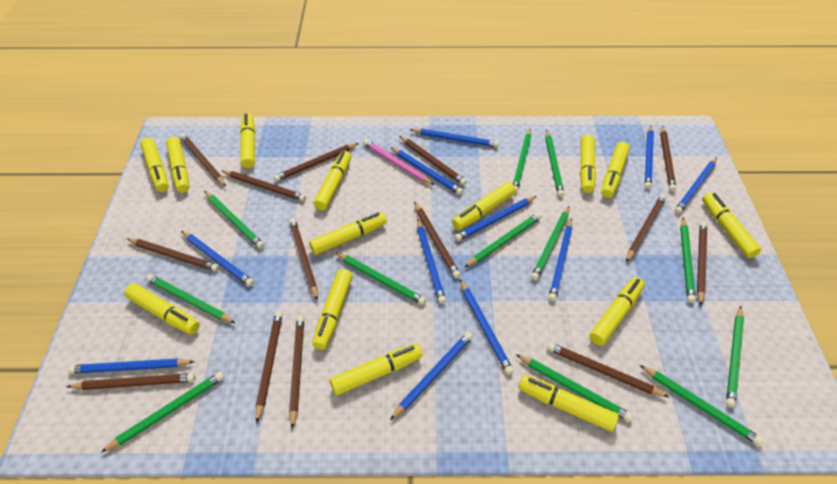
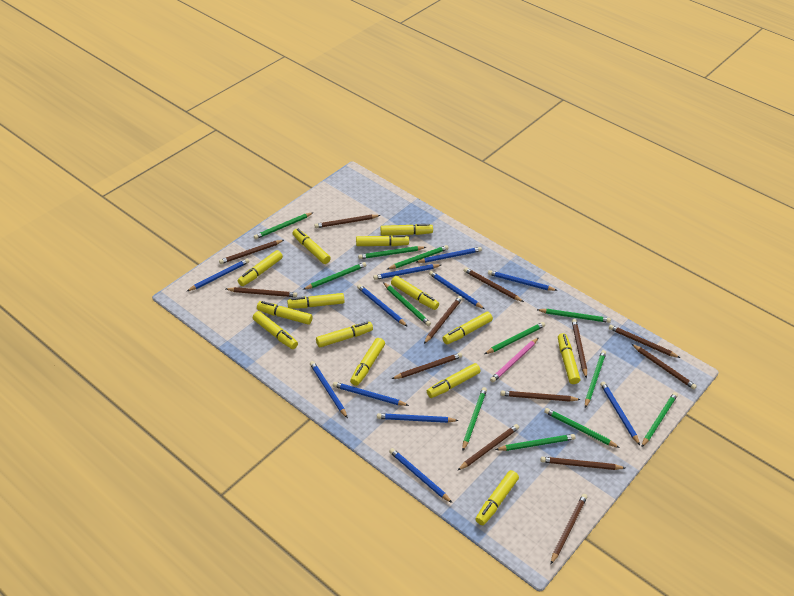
brown pencil: [66,373,195,390] [127,238,219,272] [180,134,226,186] [222,170,306,201] [256,311,283,423] [274,143,359,182] [289,218,318,301] [289,316,304,429] [399,136,467,185] [414,202,460,278] [547,343,669,397] [626,194,666,262] [660,126,676,191] [697,222,707,306] = 14 -> [219,240,284,264] [226,287,297,297] [314,215,380,228] [392,353,462,379] [424,296,463,344] [457,424,519,471] [464,267,524,302] [500,391,581,402] [541,457,625,470] [551,494,587,564] [572,319,587,378] [609,325,680,358] [632,344,697,389] = 13

